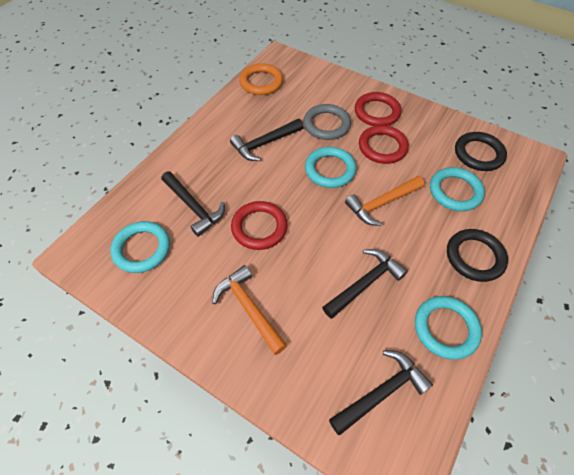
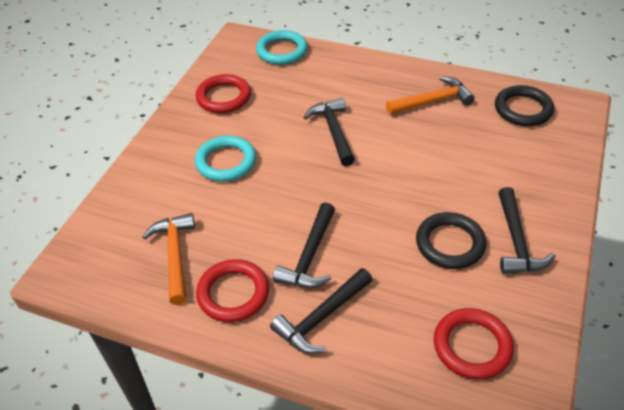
grey ring: [303,104,351,140] = 1 -> none = 0
orange ring: [239,63,283,95] = 1 -> none = 0
turquoise ring: [110,221,170,273] [305,147,356,188] [415,296,482,360] [430,167,485,211] = 4 -> [195,136,256,182] [256,30,308,65] = 2

